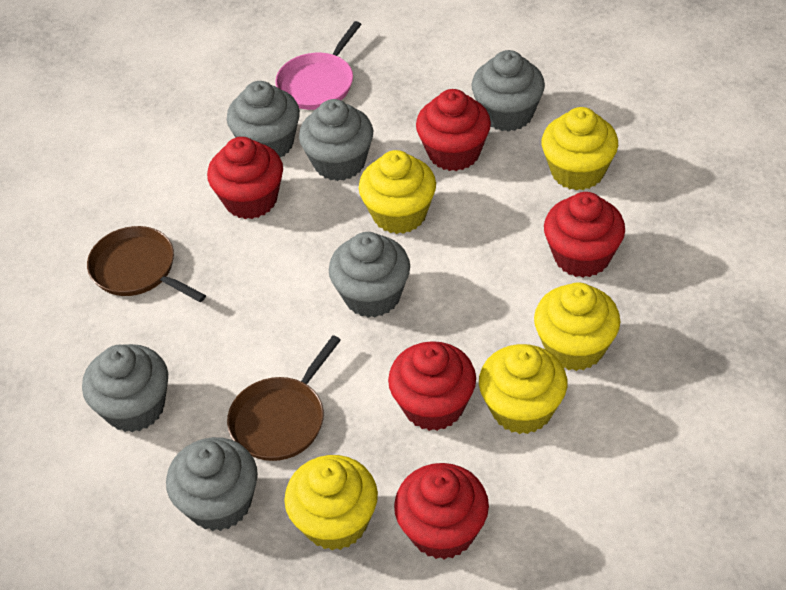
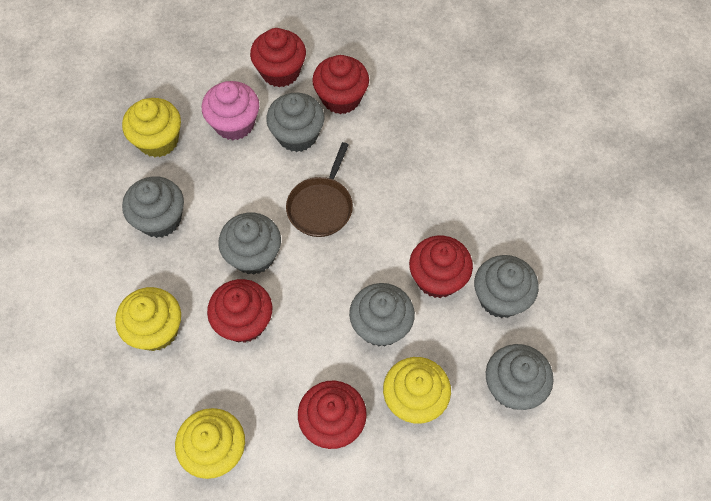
brown pan: [87,226,206,302] [227,335,341,461] = 2 -> [286,142,353,237] = 1
pink cupcake: none = 0 -> [202,81,259,140] = 1
pink pan: [275,21,362,110] = 1 -> none = 0
yellow cupcake: [284,455,378,550] [359,150,436,234] [479,344,567,434] [534,282,620,371] [542,107,618,190] = 5 -> [115,287,181,351] [122,98,181,157] [175,408,245,479] [383,357,451,424] = 4

